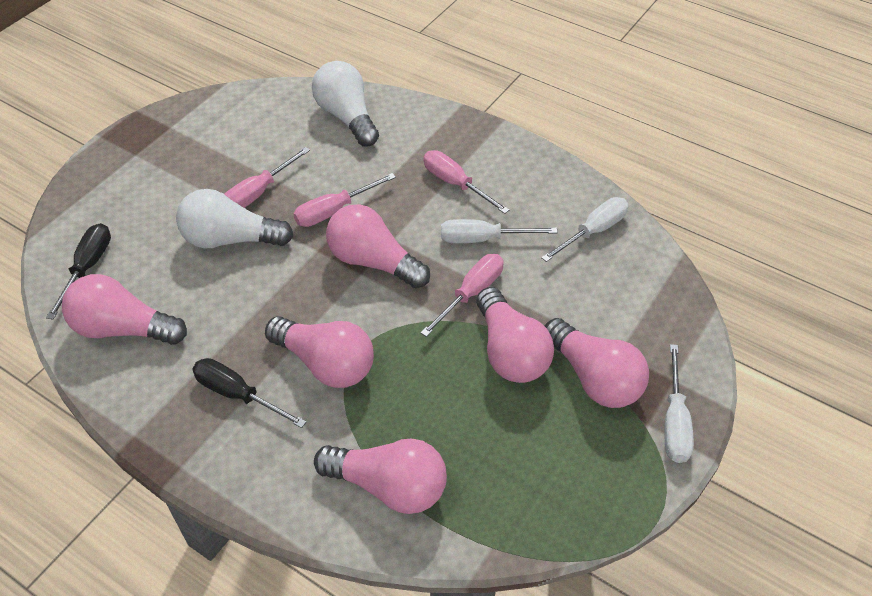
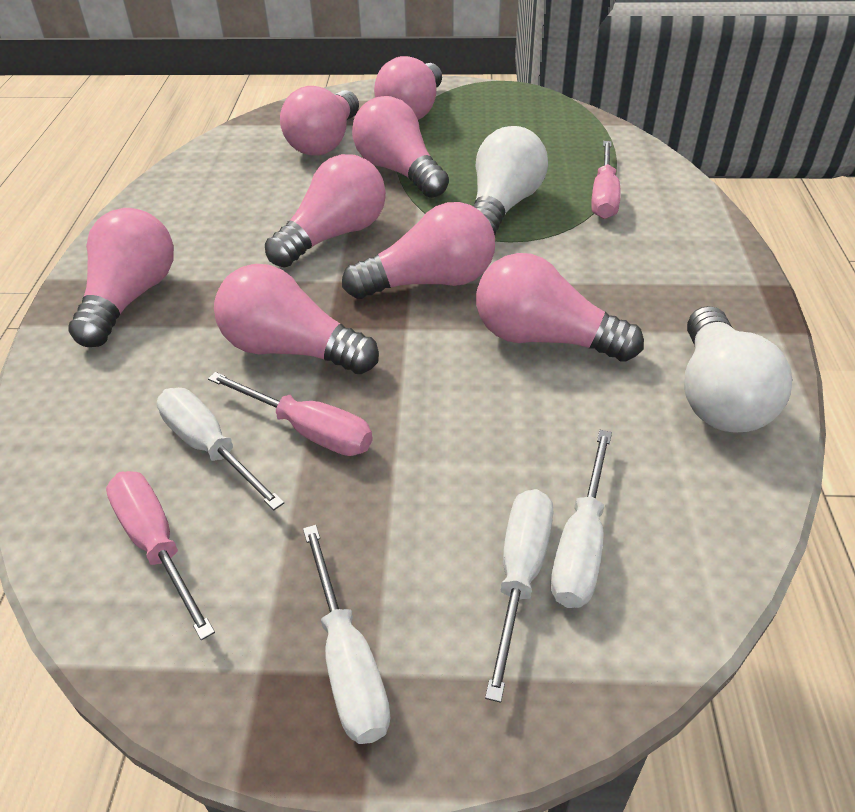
black screwdriver: [46,223,111,319] [192,358,306,428] = 2 -> none = 0
pink light bulb: [62,274,187,345] [265,316,374,388] [314,439,447,514] [326,204,430,289] [476,287,554,383] [545,318,649,408] = 6 -> [68,208,174,347] [214,264,379,374] [265,154,386,268] [280,86,359,156] [342,202,495,299] [352,96,449,198] [374,56,442,120] [476,253,644,362] = 8
pink screwdriver: [224,147,310,208] [294,173,396,227] [420,254,504,337] [423,150,509,214] = 4 -> [106,471,215,640] [208,372,373,456] [591,141,621,219] = 3
white screwdriver: [441,219,558,243] [541,197,629,262] [665,344,694,463] = 3 -> [157,388,284,510] [303,525,391,744] [485,489,553,703] [550,430,612,608] = 4

